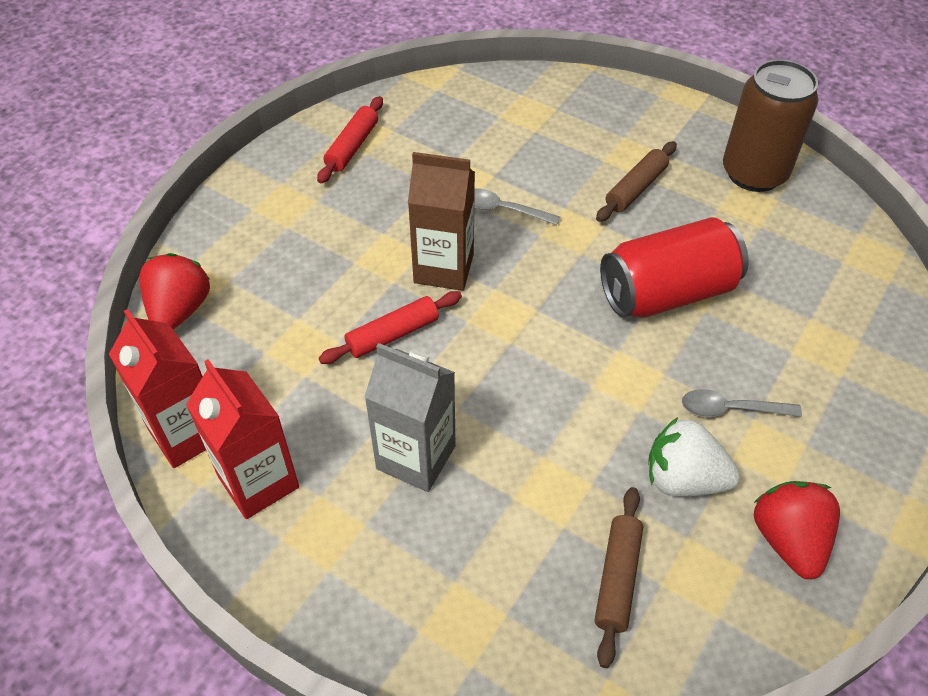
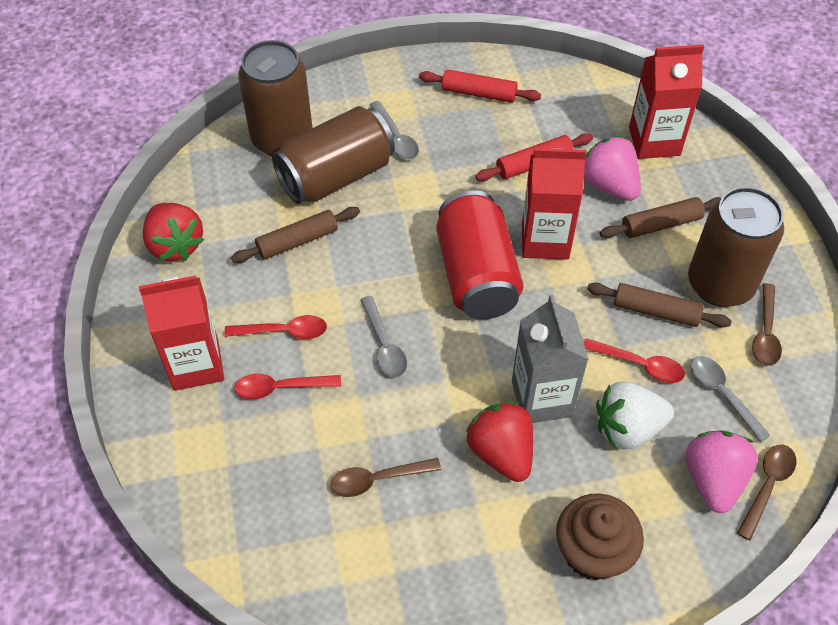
brown can: [723,60,819,192] = 1 -> [238,40,313,156] [272,106,395,204] [688,187,784,307] = 3
brown carton: [408,152,475,291] = 1 -> none = 0
brown cupcake: none = 0 -> [556,493,644,581] = 1
brown rolling pin: [595,487,643,668] [596,141,677,222] = 2 -> [231,207,360,263] [587,282,732,328] [600,197,721,238] = 3
brown spoon: none = 0 -> [331,458,441,497] [737,445,796,541] [752,283,782,366] = 3
grey spoon: [474,188,560,225] [682,389,802,417] = 2 -> [360,296,407,378] [370,101,419,160] [691,356,771,442] = 3
pink strawberry: none = 0 -> [584,136,641,201] [686,431,758,513] = 2
red carton: [109,309,206,468] [186,359,299,519] = 2 -> [139,276,224,391] [522,148,586,260] [629,44,704,159] = 3
red spoon: none = 0 -> [224,315,327,339] [234,374,341,400] [583,338,685,383] = 3

